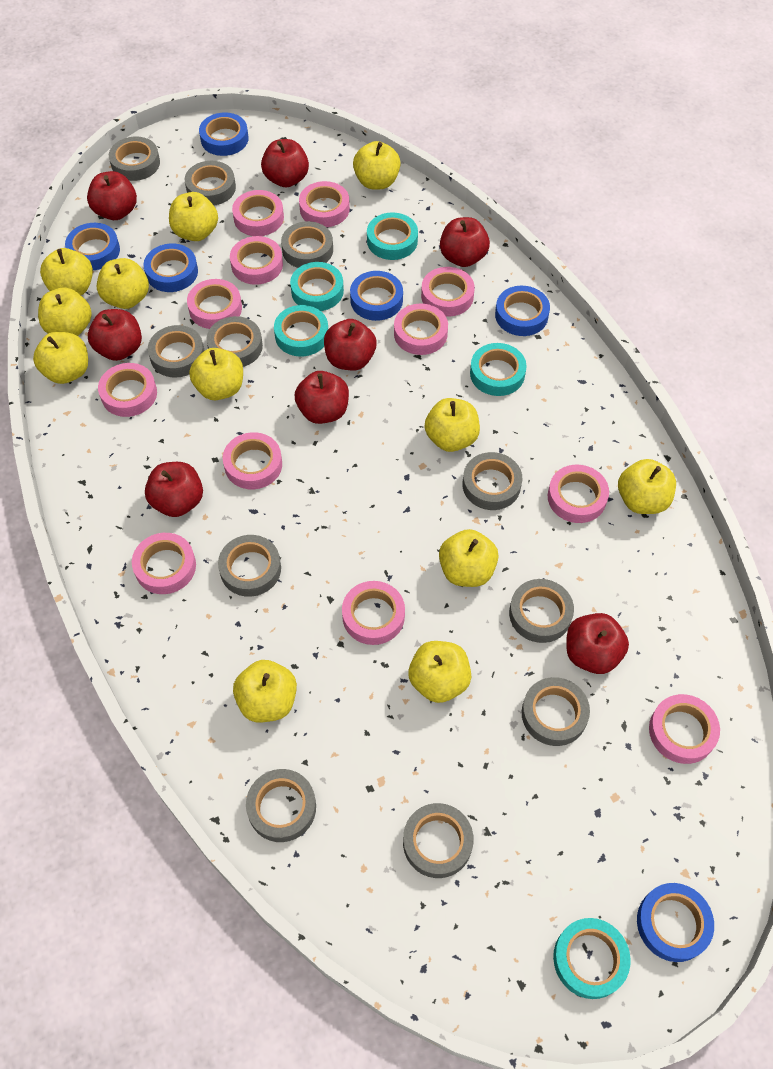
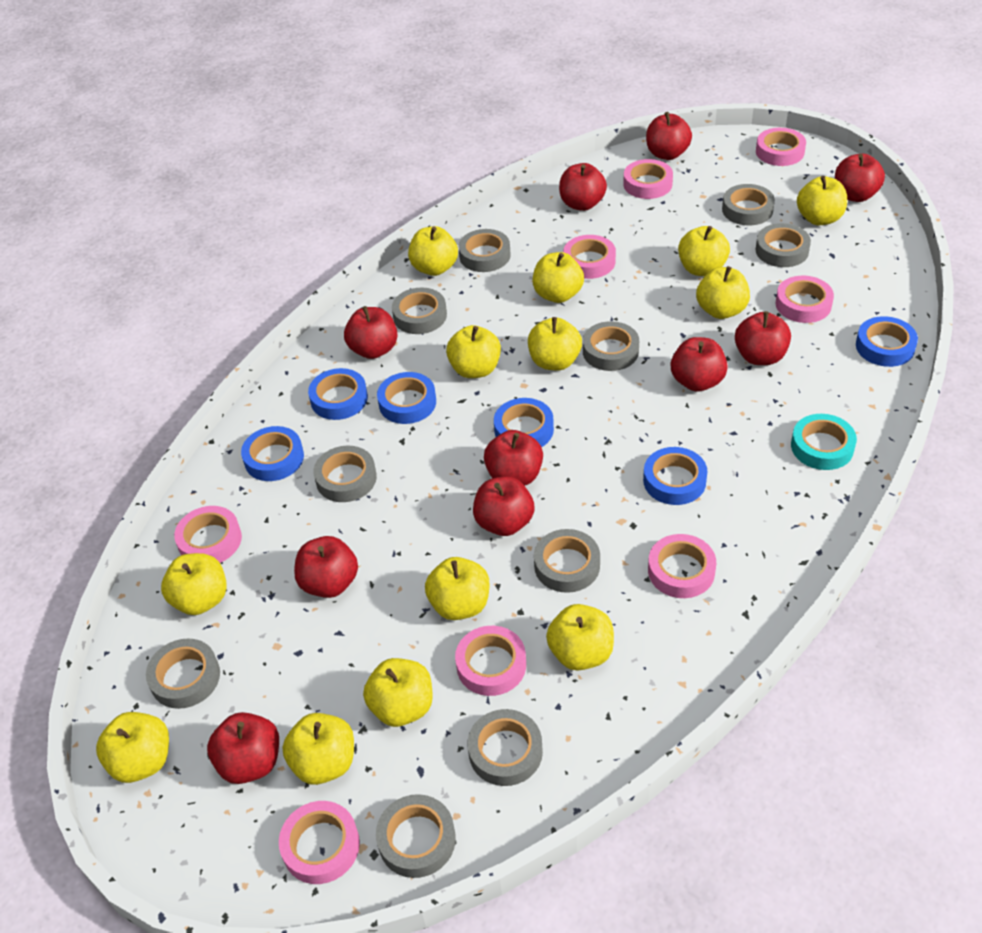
grey tape: [109,137,160,181] [148,325,205,378] [185,161,236,206] [207,316,263,367] [218,535,281,597] [246,769,316,842] [281,221,333,268] [403,803,474,878] [462,452,522,510] [509,579,574,643] [522,677,590,746] = 11 -> [146,638,220,709] [313,446,377,502] [376,794,456,878] [392,288,447,334] [458,229,511,272] [468,709,543,786] [534,529,600,593] [583,321,639,371] [722,184,775,225] [755,223,811,267] = 10
pink tape: [98,363,157,417] [132,533,196,594] [187,279,242,329] [223,432,282,489] [230,236,283,285] [232,190,284,236] [299,181,350,227] [342,581,405,645] [394,304,448,355] [421,267,475,317] [548,465,609,523] [649,694,720,764] = 12 -> [174,506,242,563] [279,801,360,884] [455,626,526,696] [563,235,616,279] [623,159,673,199] [648,534,716,598] [756,128,806,166] [775,276,834,323] = 8
red apple: [87,171,137,220] [88,309,142,361] [145,462,203,517] [261,139,309,187] [295,371,349,424] [324,319,376,370] [440,217,490,267] [566,613,629,674] = 8 -> [207,712,279,784] [294,536,358,598] [344,306,398,359] [473,476,534,536] [484,430,543,486] [559,163,607,211] [646,112,692,160] [671,337,728,392] [735,311,791,365] [835,154,885,202] = 10
turquoise tape: [274,305,328,356] [290,262,344,311] [367,212,418,260] [470,343,527,396] [553,918,631,999] = 5 -> [791,414,857,470] = 1
yellow apple: [33,332,88,384] [38,287,92,336] [40,248,93,295] [97,258,149,309] [169,192,218,241] [189,348,243,400] [233,660,297,722] [353,141,401,190] [408,641,471,703] [425,398,480,452] [439,529,499,587] [618,459,676,514] = 12 -> [96,712,169,783] [161,553,227,615] [282,713,354,785] [363,658,433,727] [408,226,458,276] [425,557,489,620] [446,325,501,378] [528,317,582,370] [533,252,584,303] [546,604,614,670] [678,226,730,276] [696,266,750,319] [797,176,847,225] = 13

